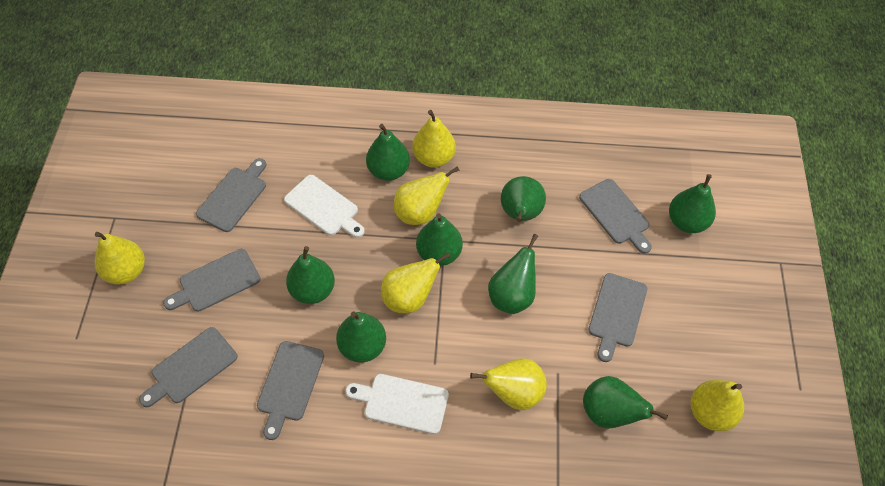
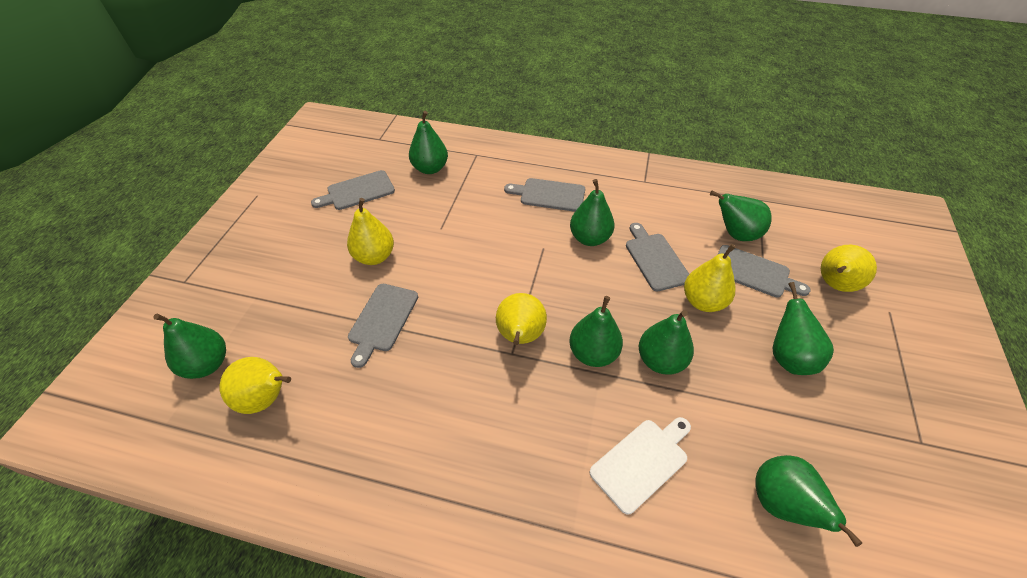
grey cutting board: [139,327,238,407] [163,249,261,312] [196,158,266,232] [257,341,324,440] [579,179,652,254] [588,273,647,362] = 6 -> [311,170,395,210] [348,284,418,368] [504,178,585,212] [626,223,689,291] [717,245,810,298] = 5
white cutting board: [284,175,365,238] [345,374,449,434] = 2 -> [589,417,691,515] = 1
yellow pear: [95,232,145,285] [381,252,451,313] [394,166,460,225] [412,110,456,168] [470,358,547,410] [691,380,744,431] = 6 -> [219,357,291,414] [347,198,394,265] [496,293,547,345] [684,244,736,312] [821,245,877,292] = 5

